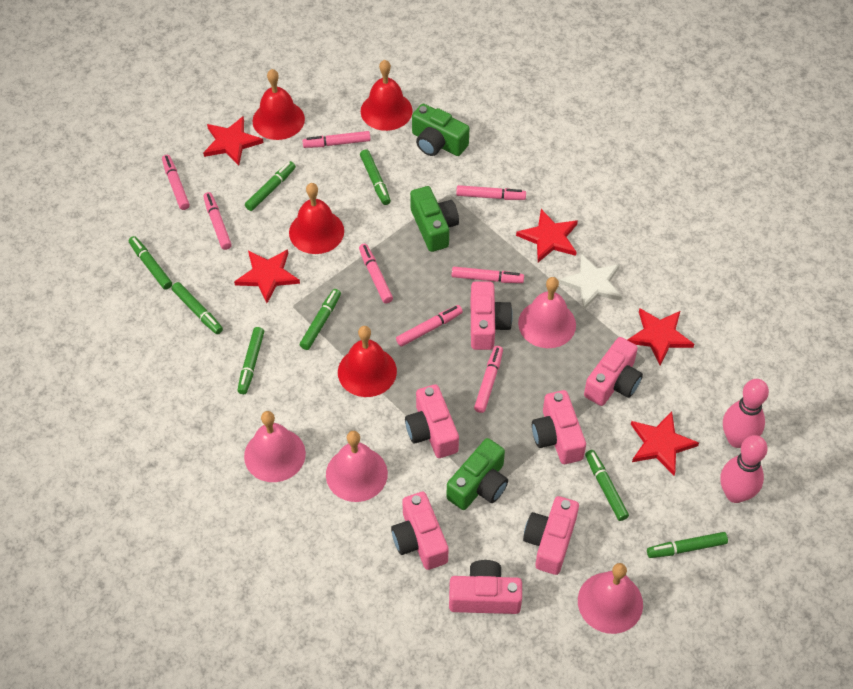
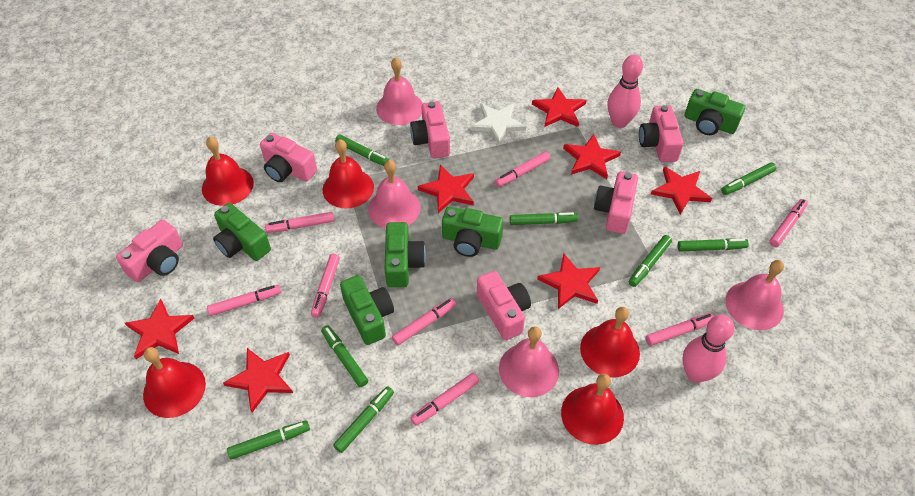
green camera: [410,186,459,252] [412,104,470,156] [446,438,508,510] = 3 -> [213,203,271,261] [340,275,394,345] [384,222,426,287] [442,207,503,257] [685,89,745,135] = 5
pink camera: [391,492,449,570] [405,384,459,458] [449,560,522,614] [471,281,513,350] [523,496,579,575] [532,390,586,464] [584,337,643,406] = 7 -> [116,220,183,282] [260,133,317,182] [410,101,450,158] [477,271,531,340] [594,171,638,234] [639,105,684,162] = 6
red bell: [252,69,305,140] [289,183,344,254] [338,326,397,397] [361,60,413,131] = 4 -> [143,347,206,418] [202,137,254,206] [322,139,374,208] [561,374,624,445] [580,307,640,377] = 5
red star: [203,116,263,166] [234,249,300,303] [516,209,578,262] [627,308,694,365] [631,412,699,475] = 5 -> [125,299,194,359] [223,348,293,413] [418,165,474,213] [532,87,586,127] [537,253,600,309] [563,134,621,179] [651,166,712,215] = 7

